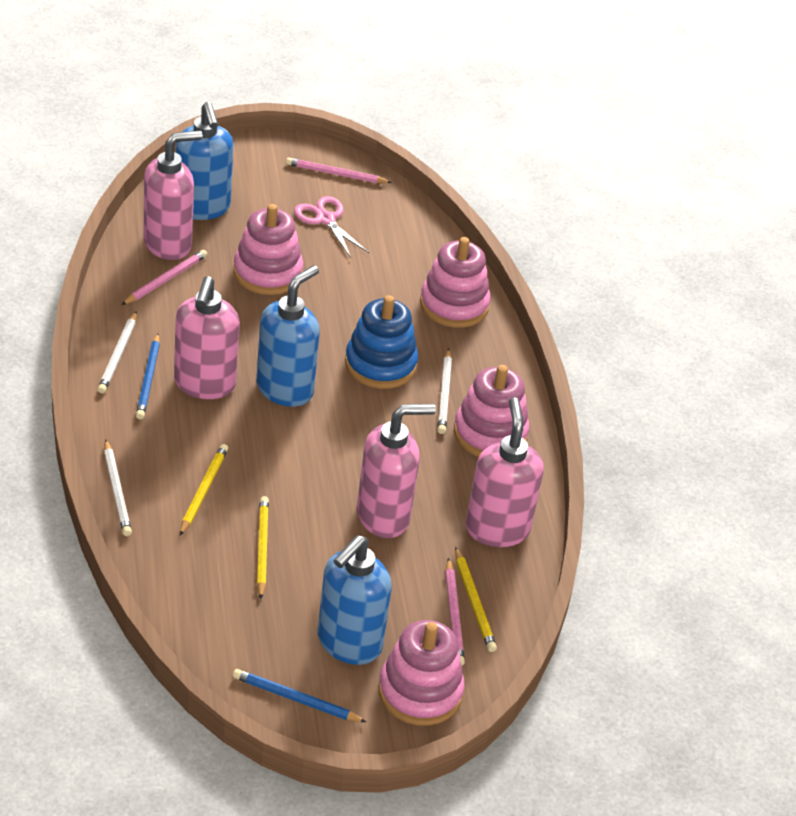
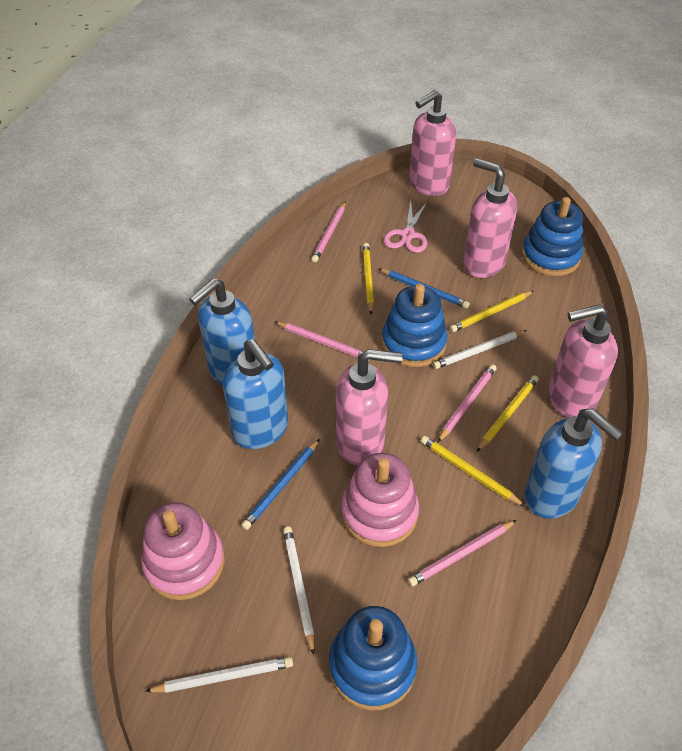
blue stacking toy: [345,295,418,389] = 1 -> [329,606,418,711] [382,284,447,367] [521,197,583,276] = 3
pink pencil: [121,250,208,305] [286,157,392,183] [445,558,465,666] = 3 -> [274,321,369,361] [311,201,346,262] [408,520,517,587] [438,364,497,442] = 4
pink stacking toy: [233,204,303,295] [378,620,465,726] [420,237,491,328] [454,365,529,457] = 4 -> [141,502,225,600] [341,453,419,547] = 2
yellow pencil: [180,444,228,536] [257,496,269,599] [455,547,497,652] = 3 -> [363,243,374,315] [421,436,526,507] [450,291,534,332] [477,375,539,452] = 4

